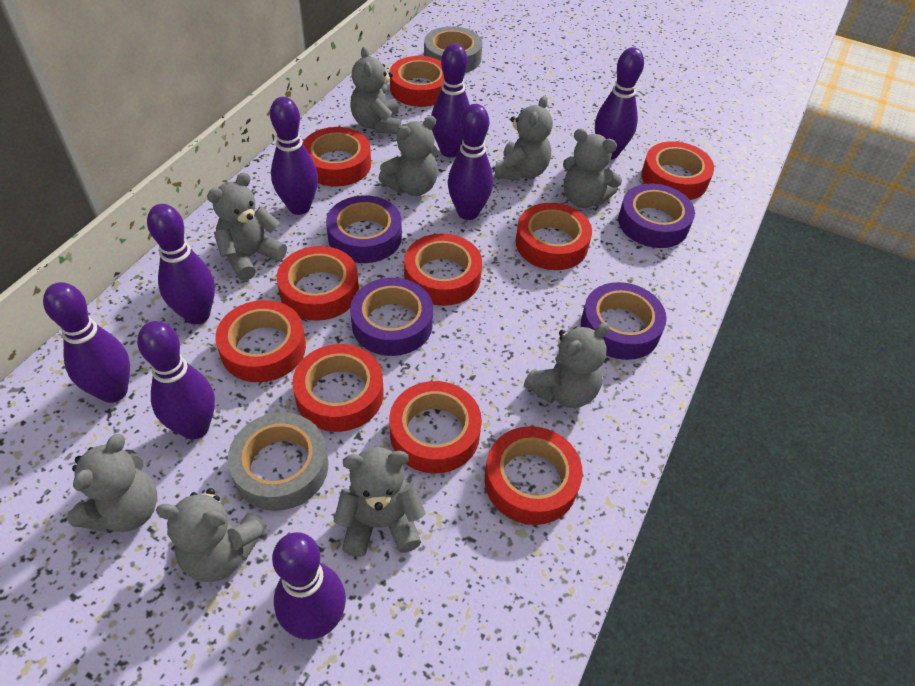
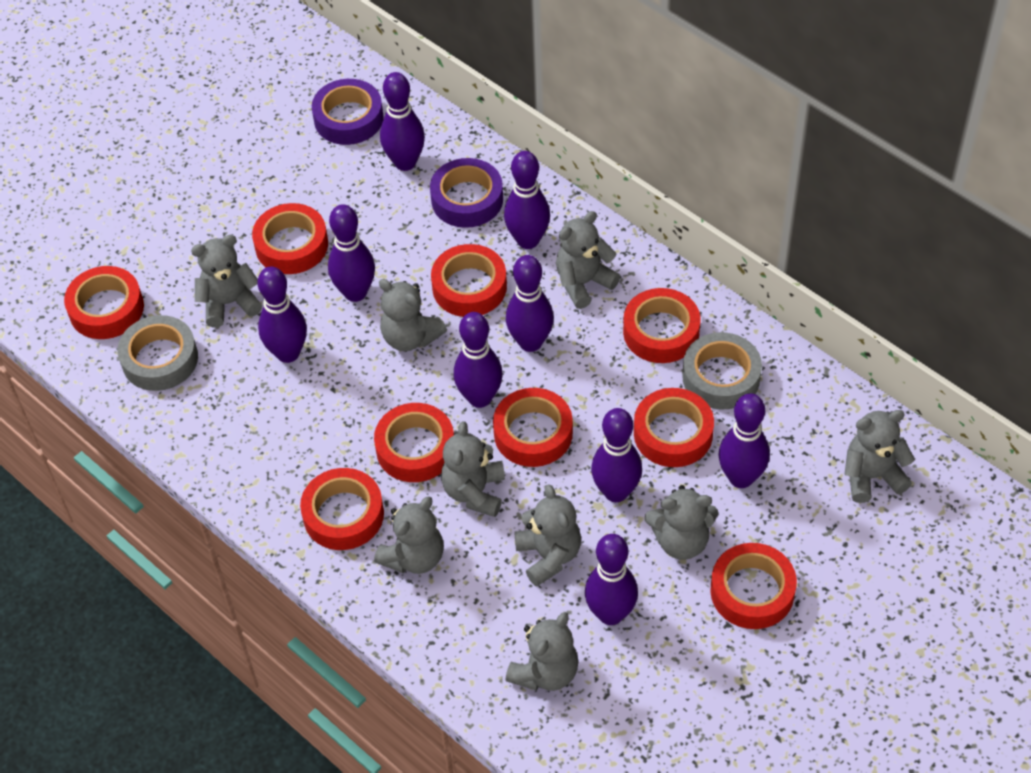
purple bowling pin: [43,282,130,403] [137,321,215,439] [147,204,215,324] [270,97,318,215] [272,532,346,640] [431,43,470,158] [448,104,493,220] [595,47,644,160] = 8 -> [258,266,307,363] [328,204,375,302] [380,72,425,171] [454,312,503,408] [504,151,550,249] [506,255,554,352] [585,534,638,625] [591,408,642,502] [718,393,770,488] = 9
purple tape: [326,195,402,263] [350,278,433,356] [581,282,667,360] [618,184,695,248] = 4 -> [312,79,384,145] [430,158,503,228] = 2
red tape: [215,300,306,382] [277,246,359,321] [292,344,384,432] [303,127,371,187] [389,381,482,473] [390,56,444,107] [404,234,482,306] [485,426,583,525] [515,203,592,270] [641,141,714,200] = 10 -> [64,266,144,339] [252,203,328,274] [300,468,384,550] [374,403,454,482] [431,244,507,317] [493,388,573,467] [623,288,701,363] [634,388,714,467] [710,543,797,629] = 9

